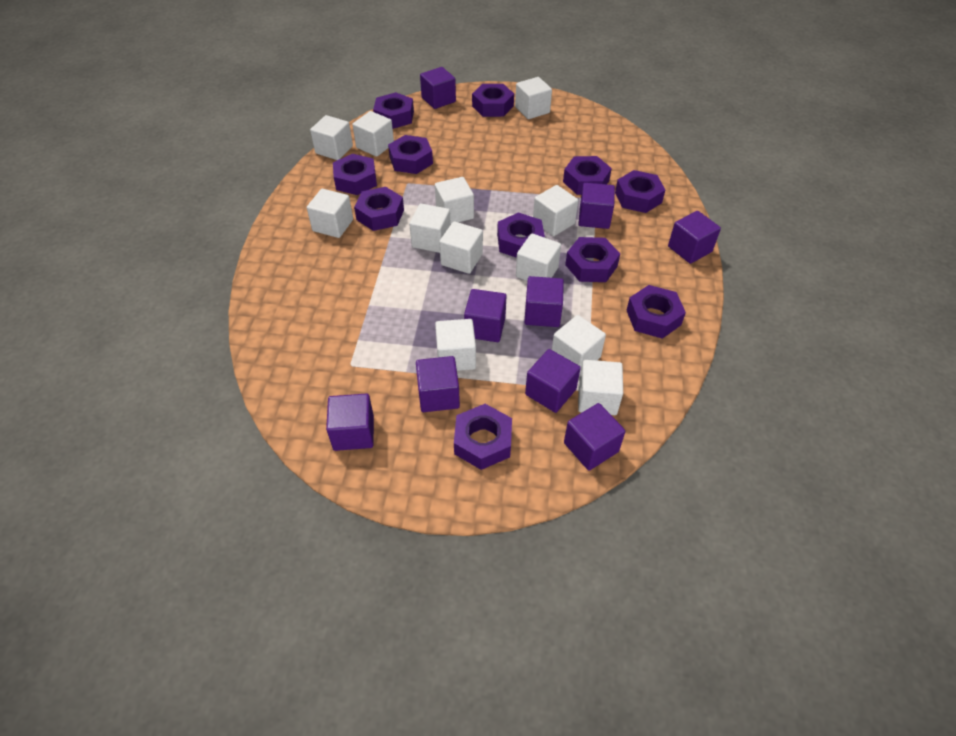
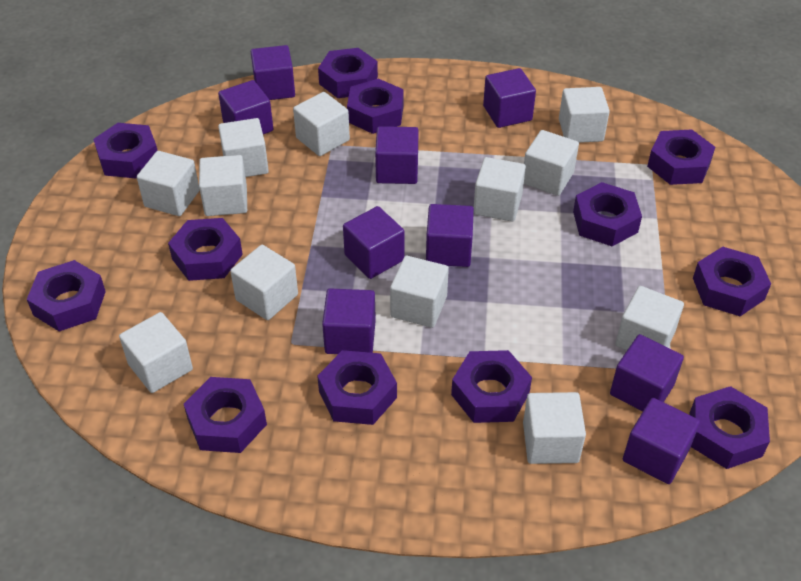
purple nut: [333,154,377,195] [354,187,404,231] [373,92,414,129] [388,135,433,174] [454,404,512,470] [472,84,514,117] [497,212,545,258] [563,156,612,195] [565,237,620,282] [615,170,665,213] [627,285,686,339] = 11 -> [27,260,106,332] [93,123,158,178] [168,218,243,281] [184,377,267,453] [317,350,397,425] [318,48,378,98] [347,79,404,134] [451,350,532,423] [573,182,642,246] [647,129,715,185] [690,386,770,469] [693,247,771,316] = 12

